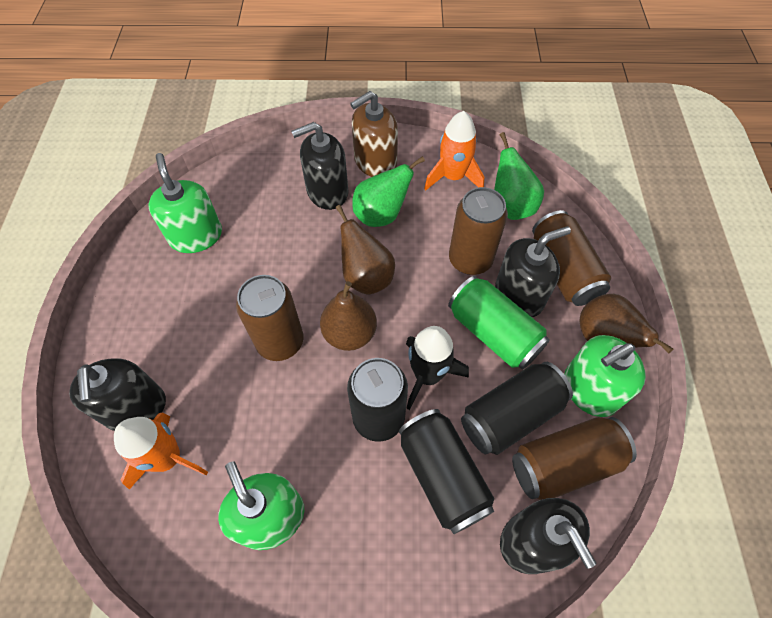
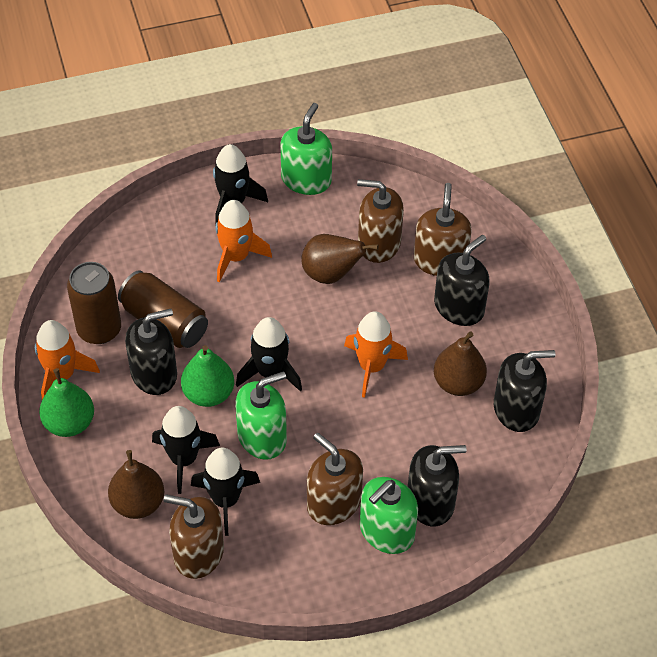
black can: [347,358,408,442] [399,409,494,534] [461,362,573,455] = 3 -> none = 0
black rocket: [406,326,469,410] = 1 -> [152,406,220,494] [191,447,260,536] [213,144,268,226] [236,317,302,392] = 4
brown can: [236,275,304,361] [449,187,508,275] [512,417,637,500] [532,210,611,306] = 4 -> [67,262,121,344] [118,270,208,348] = 2
brown soap dispenser: [350,91,398,177] = 1 -> [164,494,224,579] [307,433,363,525] [357,179,404,263] [414,183,472,276] = 4
green can: [448,276,550,370] = 1 -> none = 0
orange rocket: [114,412,208,489] [424,111,484,190] = 2 -> [35,320,100,399] [215,200,272,283] [344,311,408,398] = 3

